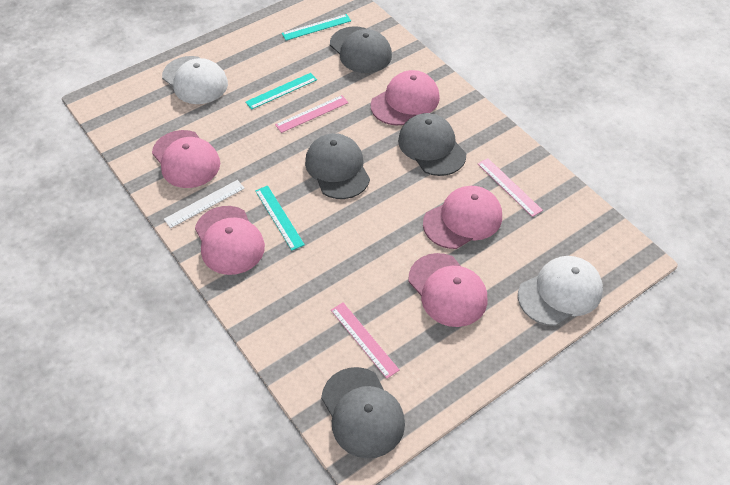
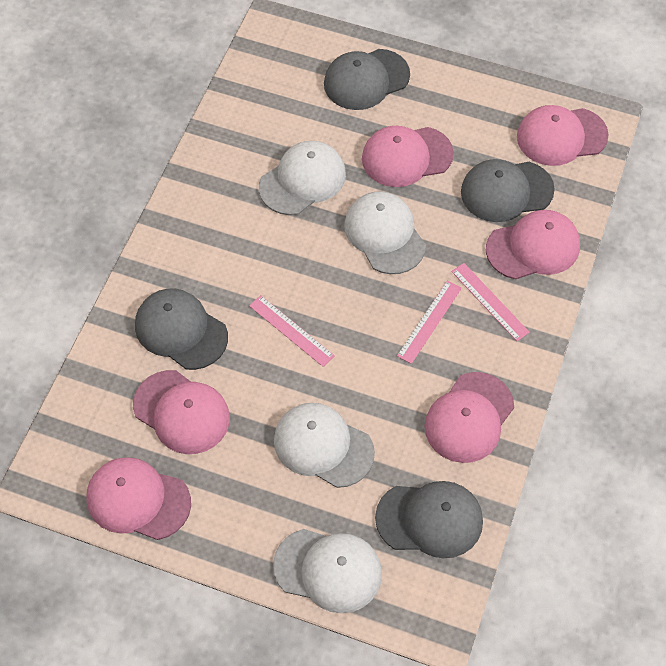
pink cap: [152,130,220,188] [195,206,265,275] [371,70,440,126] [409,253,487,327] [423,186,502,249] = 5 -> [87,457,191,540] [133,370,230,454] [362,126,454,187] [424,372,514,463] [486,210,580,279] [517,105,609,166] = 6
turquoise ruler: [246,73,317,110] [255,185,305,250] [282,14,351,40] = 3 -> none = 0
white cap: [162,56,228,104] [518,256,603,326] = 2 -> [259,141,346,215] [273,529,382,613] [274,403,375,488] [344,191,426,274] = 4
white ruler: [164,180,245,228] = 1 -> none = 0

